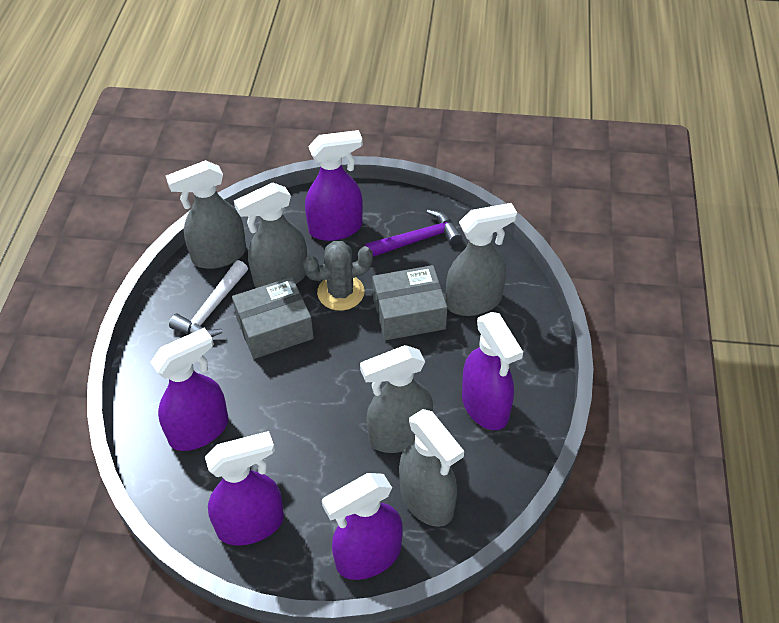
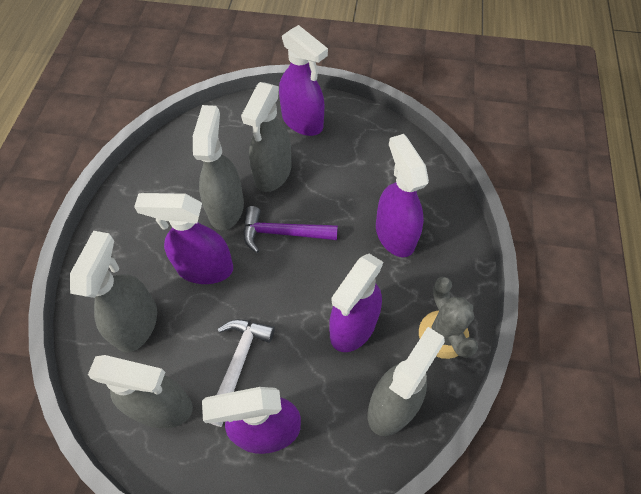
grey box: [232,277,314,359] [372,265,447,340] = 2 -> none = 0

